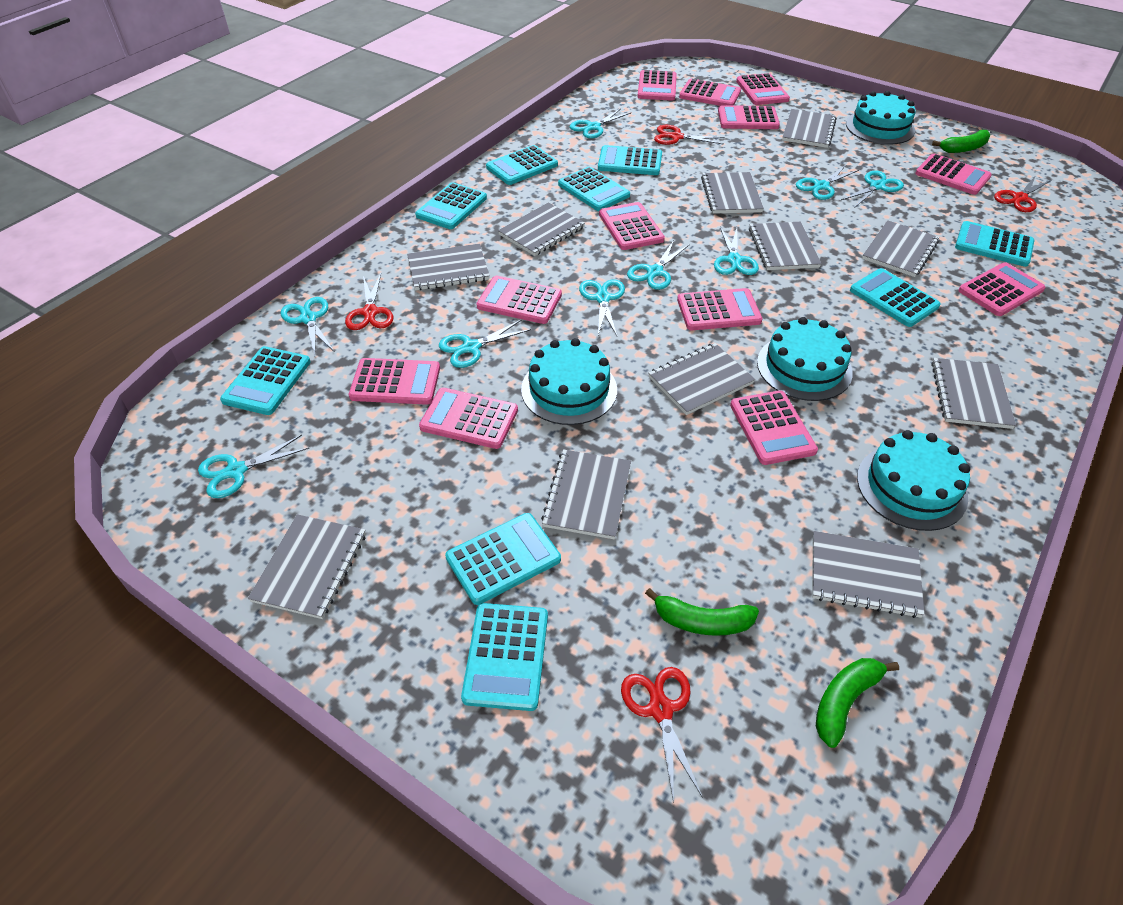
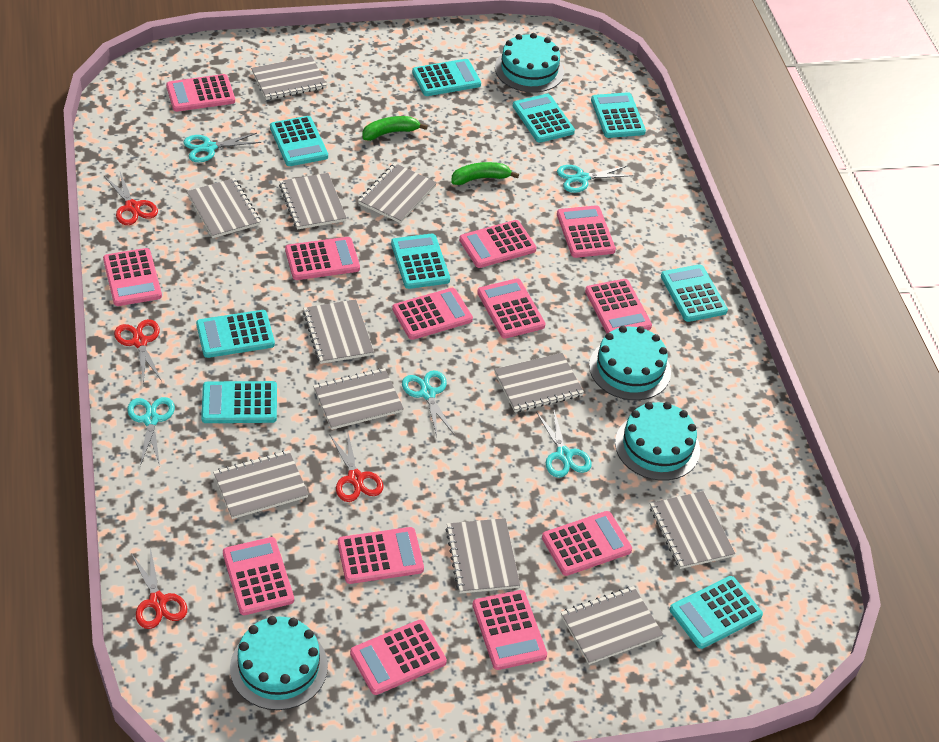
green banana: [645,588,759,636] [816,658,899,748] [932,130,990,153] = 3 -> [362,116,428,141] [451,162,519,185] = 2
pink calculator: [349,358,440,405] [419,388,518,449] [476,276,562,324] [599,202,665,250] [637,70,677,101] [677,288,762,330] [679,79,741,106] [718,105,780,129] [730,390,818,465] [736,73,790,105] [915,154,992,195] [958,262,1046,316] = 12 -> [103,248,162,306] [166,74,235,112] [223,537,294,615] [285,237,360,280] [338,527,424,584] [350,619,447,695] [392,288,473,340] [459,220,537,268] [472,590,547,670] [477,278,546,339] [542,511,632,576] [557,205,616,258] [585,279,652,333] = 13
turquoise scissors: [198,435,309,498] [280,297,335,356] [439,319,531,368] [570,109,631,138] [579,279,625,336] [627,240,690,290] [714,227,759,275] [796,165,859,200] [841,170,904,208] = 9 -> [127,397,175,466] [183,133,261,162] [402,370,455,437] [536,407,592,478] [557,165,633,193] = 5

